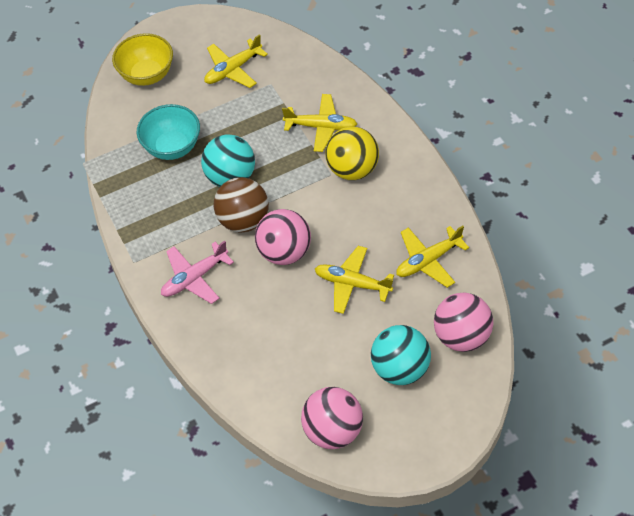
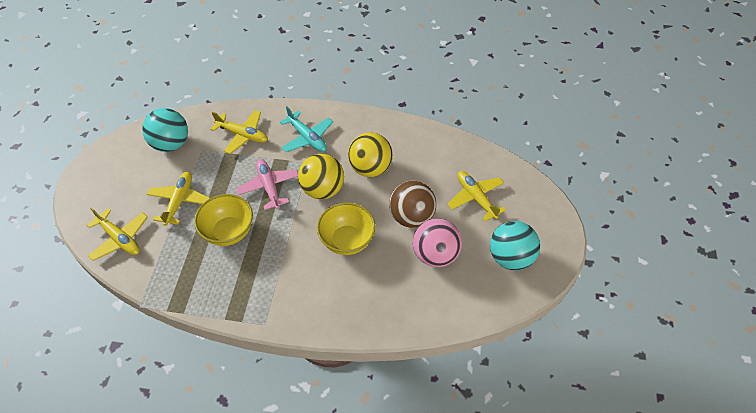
pink ball: [255,209,311,265] [301,387,363,449] [434,293,493,352] = 3 -> [413,218,462,267] = 1
turquoise bowl: [137,104,200,160] = 1 -> none = 0
turquoise plane: none = 0 -> [280,106,333,152] = 1
yellow ball: [325,127,379,180] = 1 -> [298,154,344,199] [348,133,393,177] = 2
yellow bowl: [112,33,173,86] = 1 -> [194,194,253,246] [317,202,376,255] = 2

